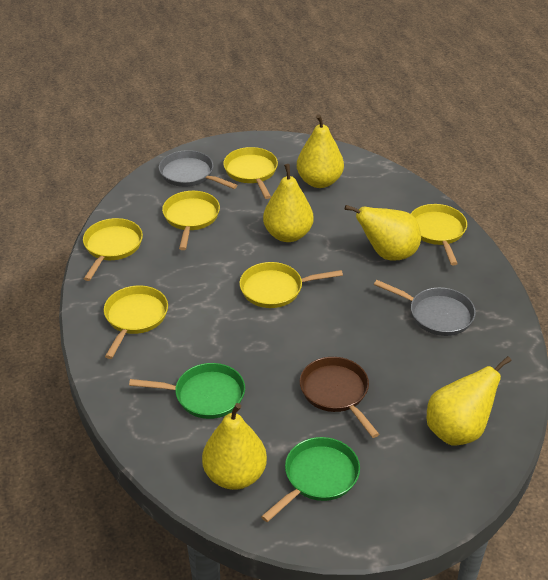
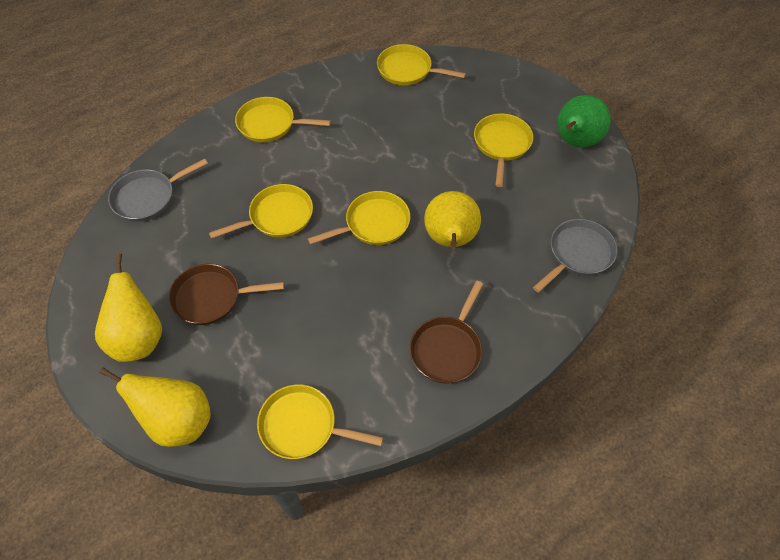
brown pan: [299,357,379,438] = 1 -> [169,264,284,325] [410,281,483,384] = 2
green pan: [129,363,245,419] [261,437,360,522] = 2 -> none = 0
green pear: none = 0 -> [557,95,611,147] = 1
yellow pear: [202,403,267,490] [263,164,314,242] [297,114,344,188] [345,205,421,261] [427,356,511,445] = 5 -> [95,253,162,362] [99,367,211,447] [424,191,481,247] = 3

